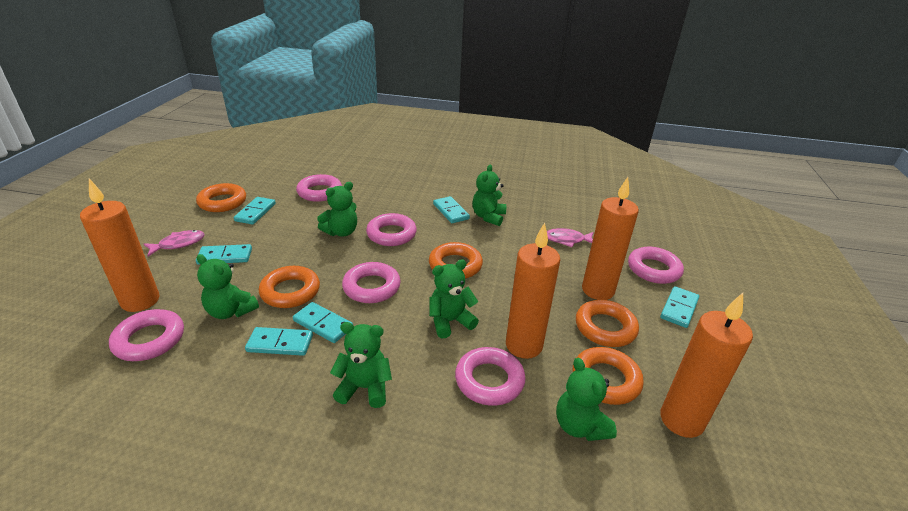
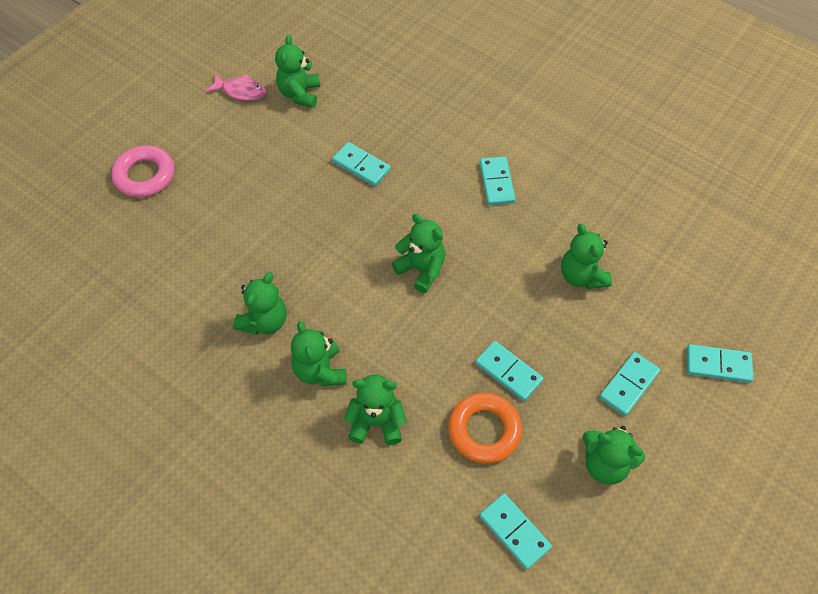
green teddy bear: [197,254,259,319] [317,182,357,237] [330,322,392,408] [429,259,479,338] [472,165,506,226] [556,357,617,441] = 6 -> [233,272,287,335] [275,35,320,108] [291,321,347,386] [344,375,407,445] [391,214,445,293] [561,224,612,289] [583,426,646,485] = 7
orange candle: [80,179,160,312] [506,223,560,359] [582,177,639,300] [660,293,753,438] = 4 -> none = 0
orange ring: [196,183,246,212] [259,266,320,308] [429,242,483,279] [573,347,644,405] [576,300,639,347] = 5 -> [448,393,522,463] = 1
pink fish: [144,230,205,256] [547,228,593,247] = 2 -> [206,73,266,101] = 1
pink ring: [109,309,184,361] [296,174,342,202] [342,262,401,303] [366,213,417,246] [455,347,525,406] [628,247,684,284] = 6 -> [112,145,174,197] = 1

